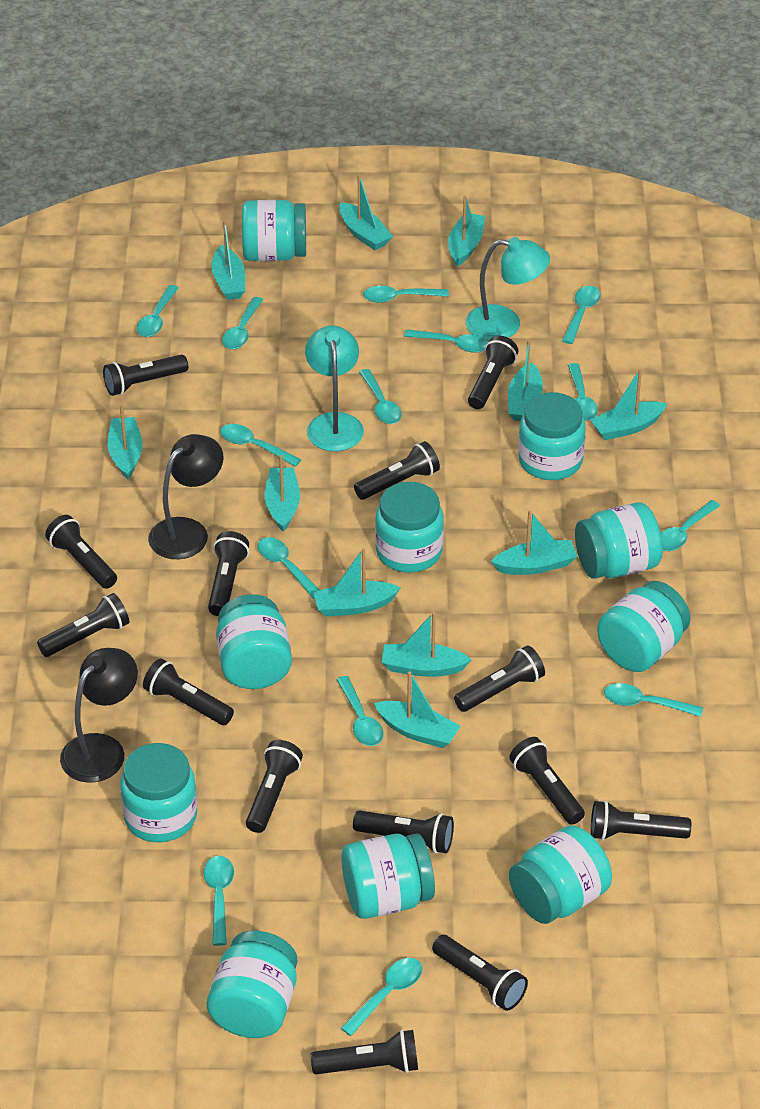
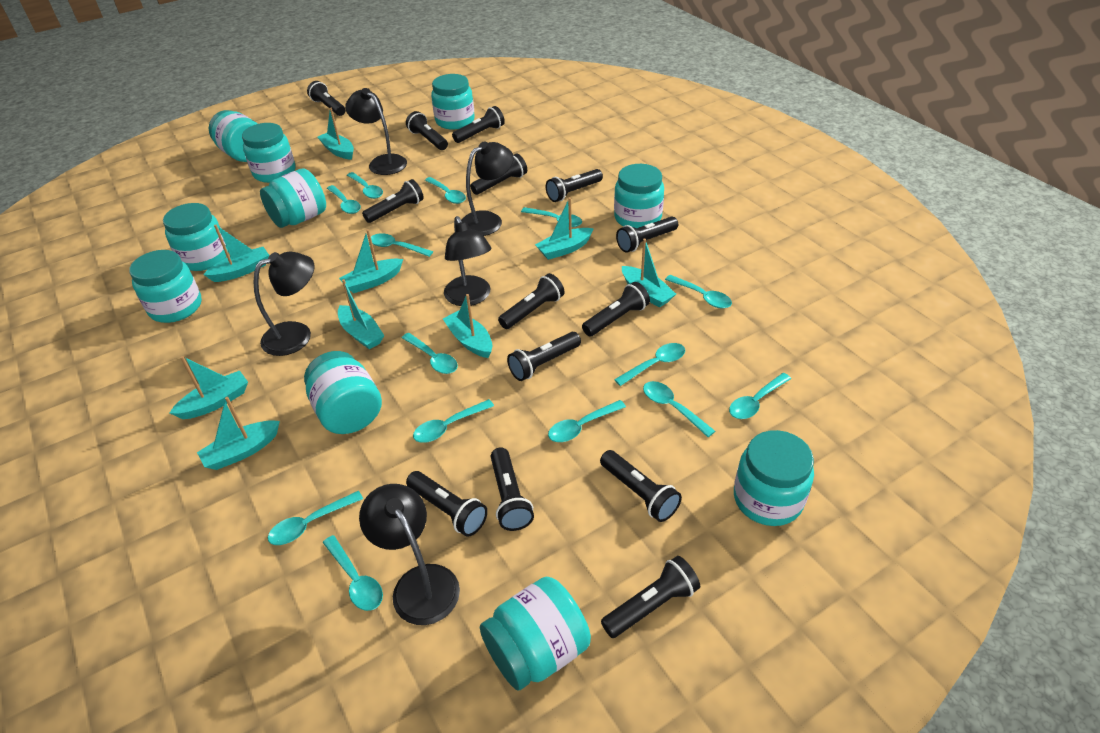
black lamp: [60,648,138,783] [148,434,224,559] = 2 -> [254,251,315,356] [345,88,407,175] [359,484,460,625] [444,216,491,306] [461,141,514,236] = 5
turquoise boat: [108,404,143,479] [211,221,245,300] [265,455,300,531] [313,548,401,616] [339,174,393,250] [374,671,461,748] [382,612,472,677] [448,195,485,267] [491,510,577,575] [508,340,543,421] [590,369,667,440] = 11 -> [170,356,248,419] [197,397,280,470] [203,225,269,282] [318,108,354,160] [338,279,384,349] [339,229,403,293] [443,294,492,358] [535,197,594,260] [622,239,676,308] = 9
turquoise lamp: [305,326,364,451] [466,237,550,341] = 2 -> none = 0

